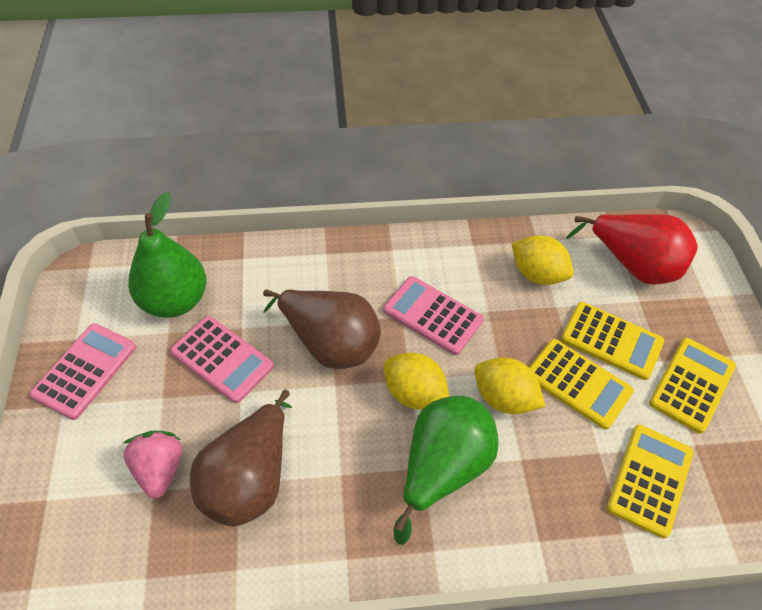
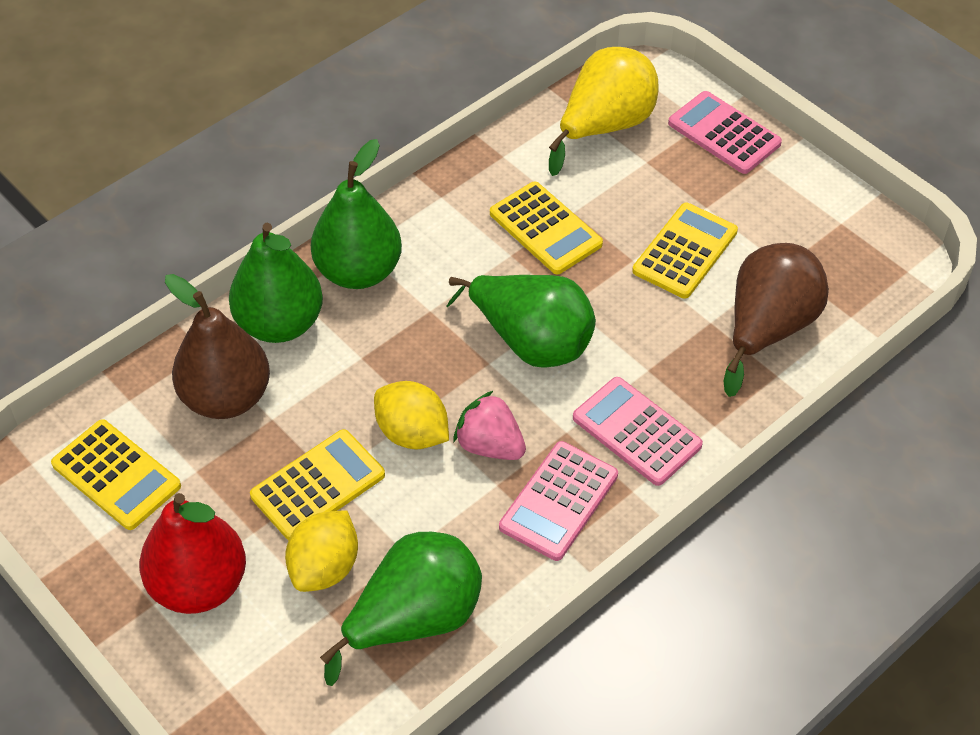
green pear: [128,192,206,318] [394,396,498,545] = 2 -> [229,223,323,343] [311,139,402,289] [320,532,482,686] [446,275,596,368] = 4
yellow lemon: [384,352,449,410] [475,357,545,414] [512,235,574,285] = 3 -> [285,511,358,592] [374,381,449,450] = 2
yellow pear: none = 0 -> [549,47,658,176] = 1

